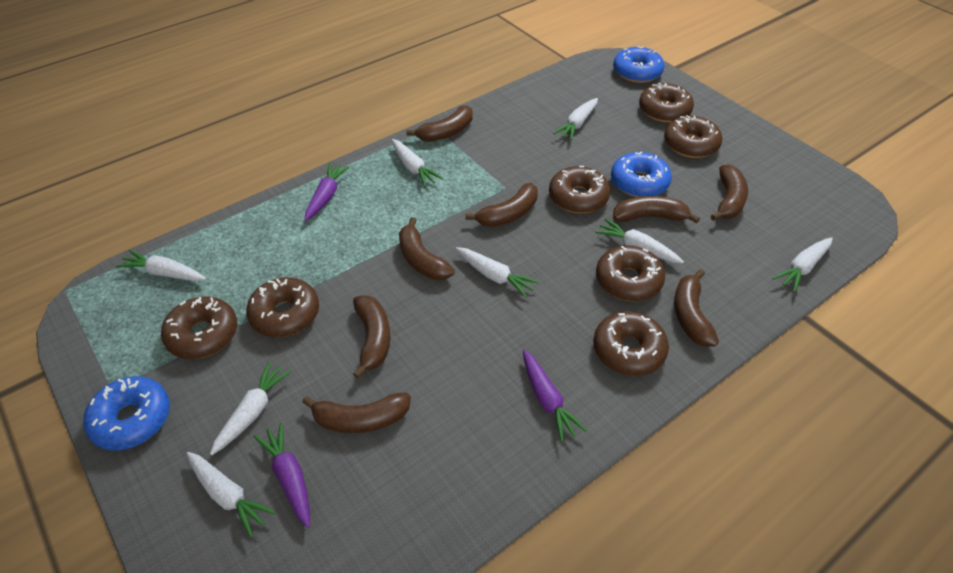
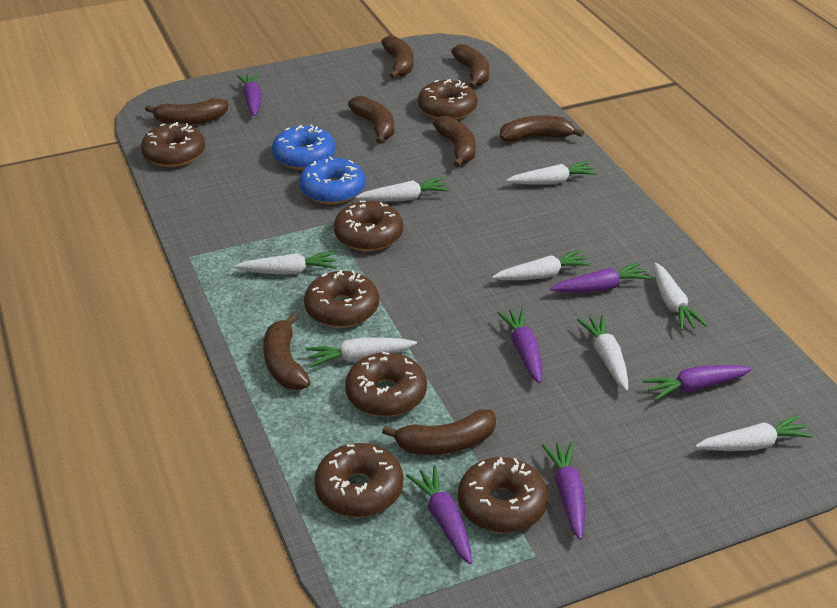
blue donut: [83,376,170,450] [611,152,672,197] [613,46,665,83] = 3 -> [272,124,335,170] [299,156,365,204] = 2
purple carrot: [254,423,310,528] [305,163,350,221] [523,350,587,442] = 3 -> [237,73,261,116] [406,465,472,564] [497,308,542,383] [542,442,585,540] [550,262,651,293] [642,365,752,401] = 6

